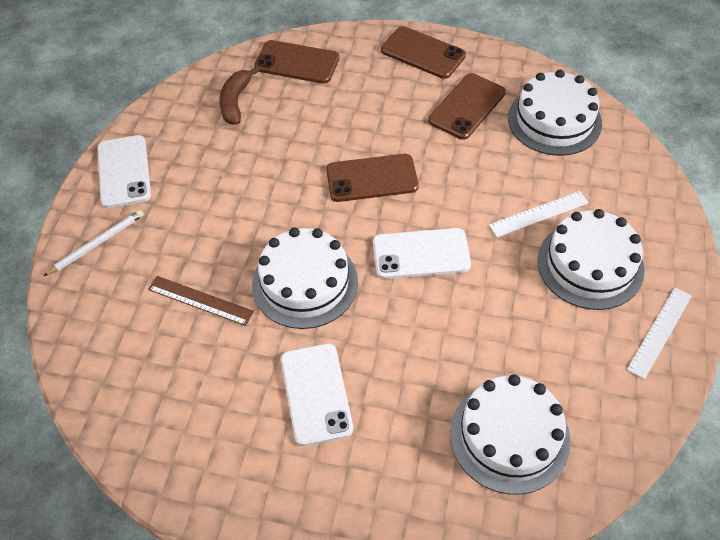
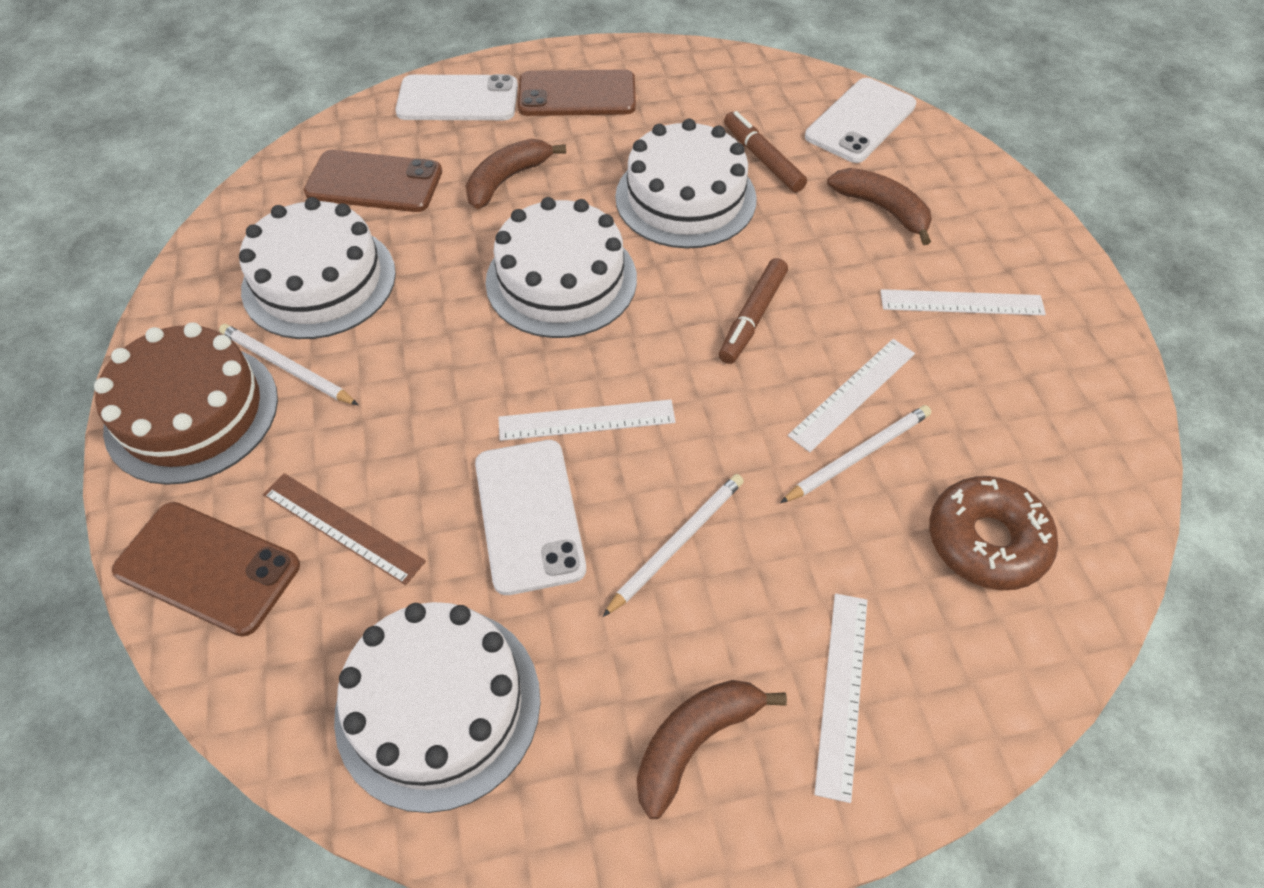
brown banana: [219,67,260,125] = 1 -> [466,139,566,209] [637,680,787,819] [827,168,932,245] = 3
brown cake: none = 0 -> [94,322,278,485] = 1
brown donut: none = 0 -> [929,476,1058,590] = 1
brown marker: none = 0 -> [719,258,788,364] [724,111,807,192] = 2
brown phone: [254,40,340,84] [326,154,419,202] [381,26,466,79] [428,73,506,140] = 4 -> [112,502,300,637] [304,150,442,212] [518,69,636,116] = 3
white pencil: [44,210,144,276] = 1 -> [219,324,358,405] [602,474,744,617] [780,405,931,503] = 3
white ruler: [489,191,589,238] [627,287,692,379] = 2 -> [498,399,676,441] [788,339,915,452] [815,593,868,803] [880,289,1046,315] = 4

